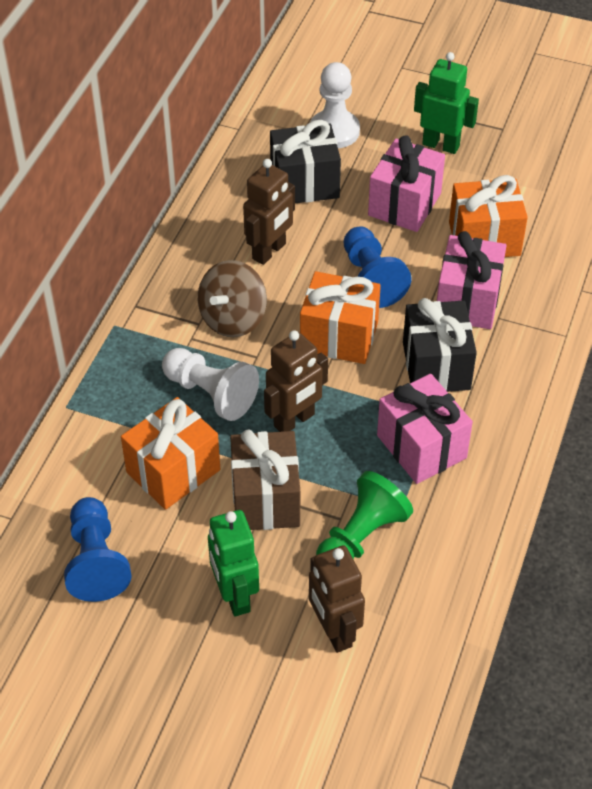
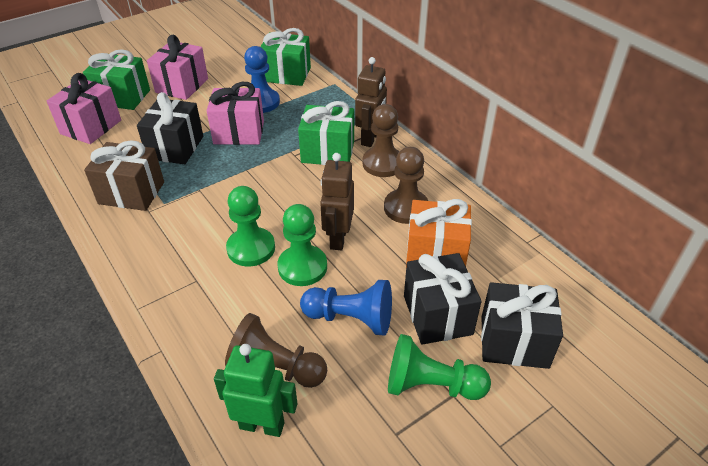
black gift: [270,120,341,203] [403,298,477,392] = 2 -> [137,92,203,164] [404,253,482,345] [481,282,563,369] = 3
brown pawn: none = 0 -> [225,313,327,388] [363,104,400,177] [384,147,428,224] = 3
brown robot: [243,159,295,265] [264,330,328,432] [309,545,365,653] = 3 -> [320,153,354,250] [355,57,387,147] = 2
brown spinning top: [198,260,267,337] = 1 -> none = 0
green gift: none = 0 -> [83,49,150,110] [261,28,311,86] [298,101,354,165] = 3
green pawn: [316,471,413,560] = 1 -> [226,186,275,266] [278,204,327,286] [388,334,491,400] = 3
green robot: [208,510,259,616] [414,52,479,154] = 2 -> [214,344,298,437] = 1
orange gift: [121,397,220,510] [300,271,381,364] [449,175,528,257] = 3 -> [406,199,472,266] = 1
white pawn: [162,348,259,421] [310,62,360,148] = 2 -> none = 0

